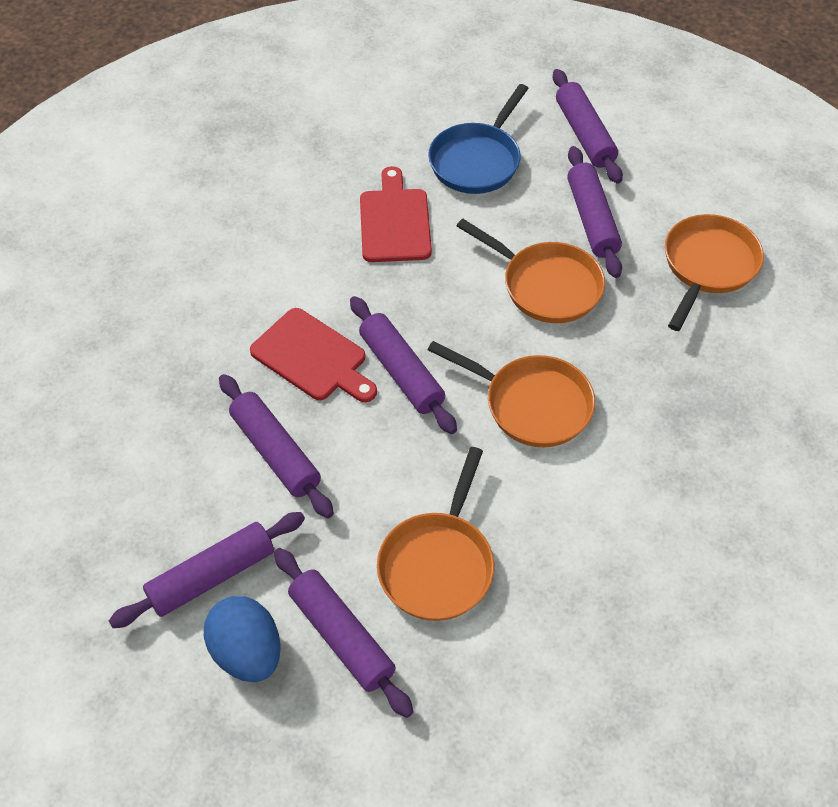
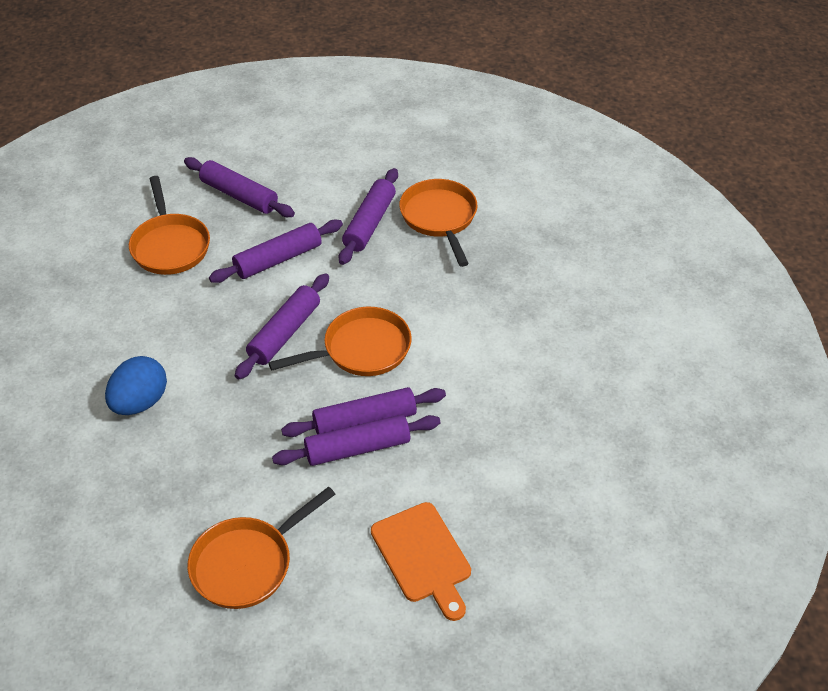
blue pan: [428,84,529,194] = 1 -> none = 0
orange cutting board: none = 0 -> [371,502,471,621] = 1
red cutting board: [250,308,377,402] [360,166,432,262] = 2 -> none = 0

